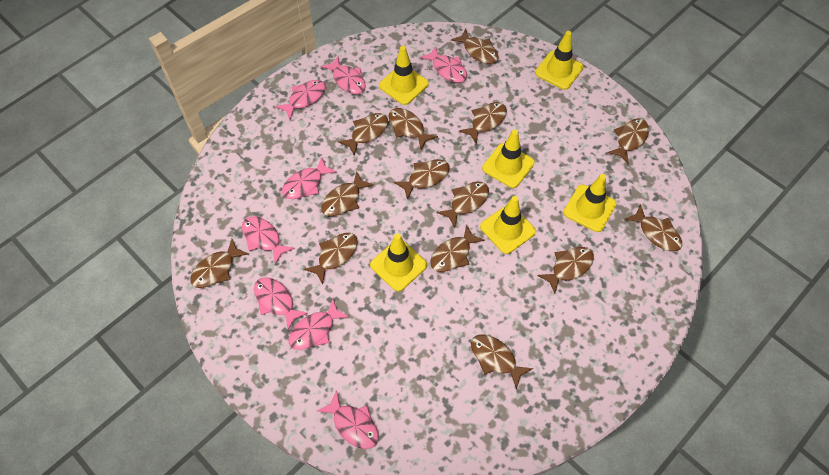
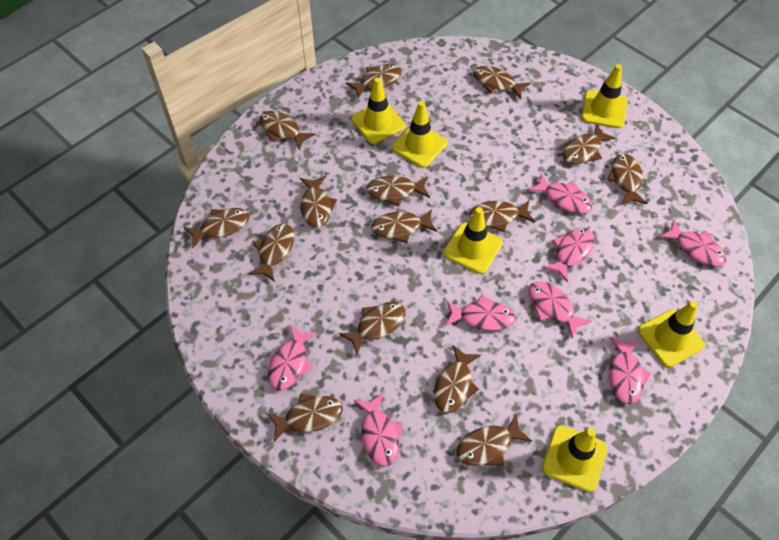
brown fish: [190,239,249,288] [304,233,358,284] [321,171,374,216] [338,113,388,156] [388,108,438,149] [394,159,450,200] [430,224,485,272] [437,182,489,228] [451,29,498,64] [459,102,507,145] [471,334,533,390] [537,247,594,294] [607,118,649,164] [625,204,682,251] = 14 -> [183,208,250,248] [248,224,294,282] [259,111,315,150] [267,393,343,442] [300,175,337,228] [339,302,406,355] [345,64,402,98] [366,176,430,206] [371,209,437,243] [434,345,481,413] [456,414,532,466] [469,201,535,232] [473,66,531,99] [563,123,615,164] [607,154,648,204] = 15

